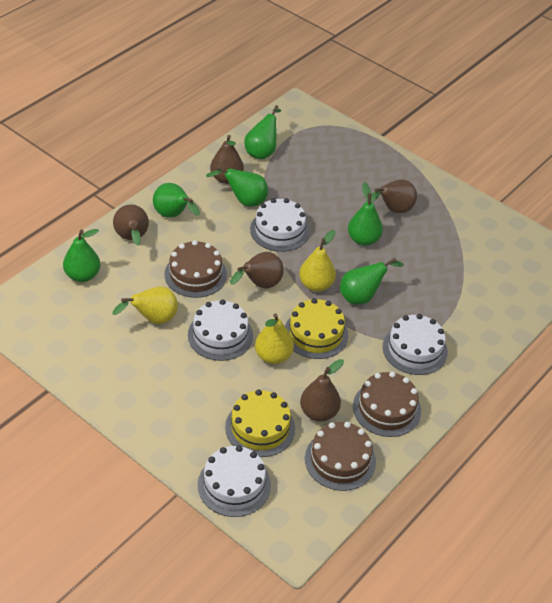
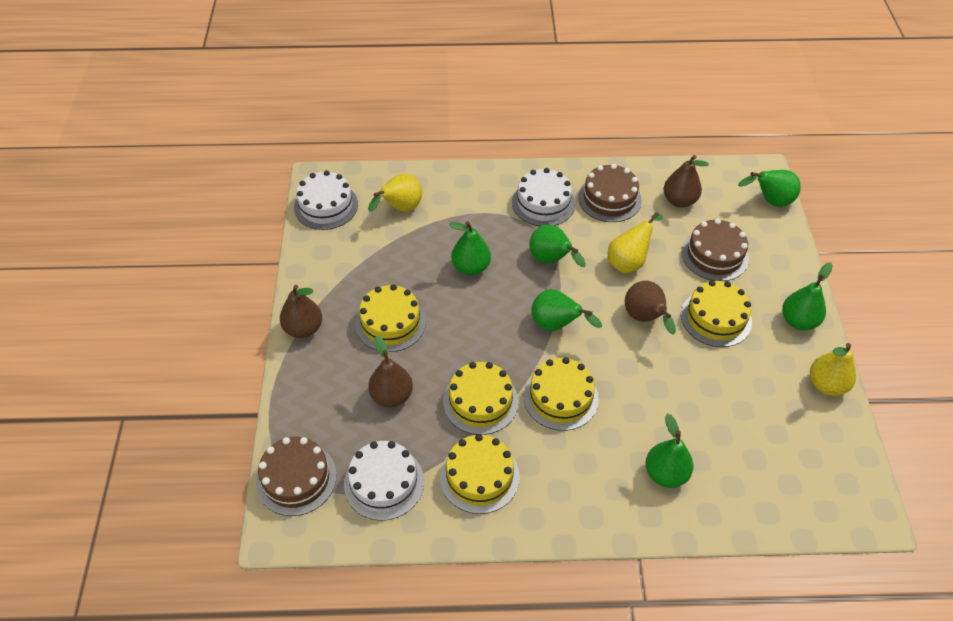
brown pear: [113,204,149,245] [210,135,244,184] [230,252,284,288] [300,359,344,421] [367,179,417,213] = 5 -> [280,285,322,338] [368,335,413,407] [625,281,676,335] [664,155,709,207] = 4
white cake: [188,299,253,361] [198,445,271,517] [250,198,310,252] [383,314,448,375] = 4 -> [294,171,358,230] [344,441,424,521] [512,168,575,226] = 3
yellow cake: [225,389,295,457] [285,298,348,359] = 2 -> [355,284,426,352] [440,434,520,514] [443,362,518,435] [524,357,599,431] [681,280,752,347] = 5

